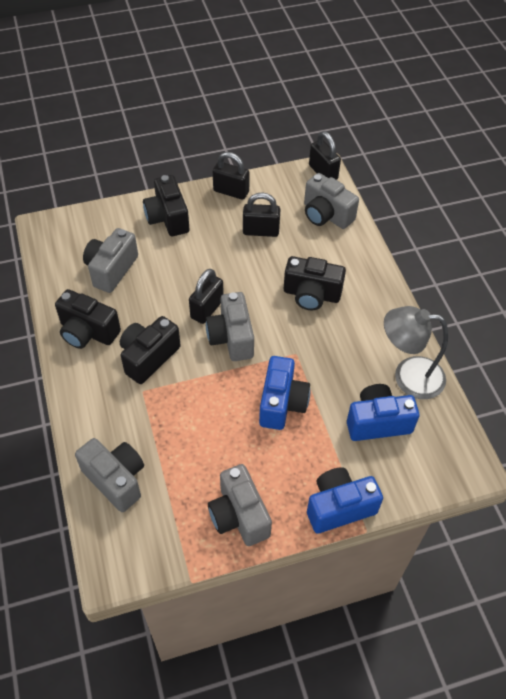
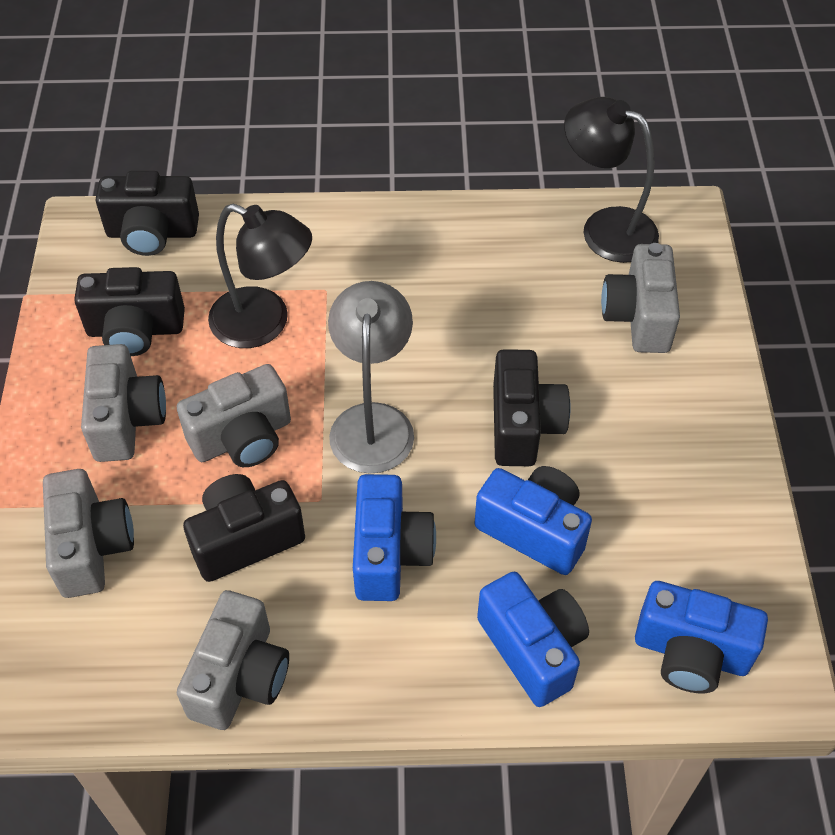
black lamp: none = 0 -> [208,204,312,348] [564,97,659,263] = 2
black padlock: [189,269,224,324] [213,152,250,200] [243,192,280,237] [309,131,341,180] = 4 -> none = 0
blue camera: [259,356,310,430] [307,467,383,534] [347,384,419,441] = 3 -> [353,474,436,601] [475,466,592,575] [477,572,589,707] [635,581,768,693] = 4

